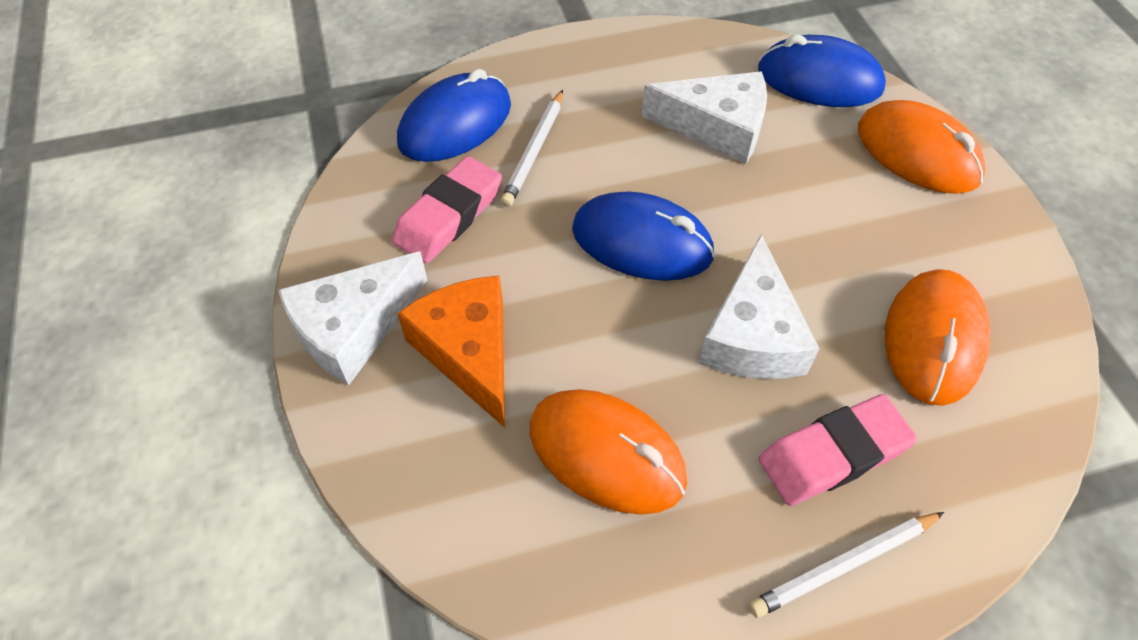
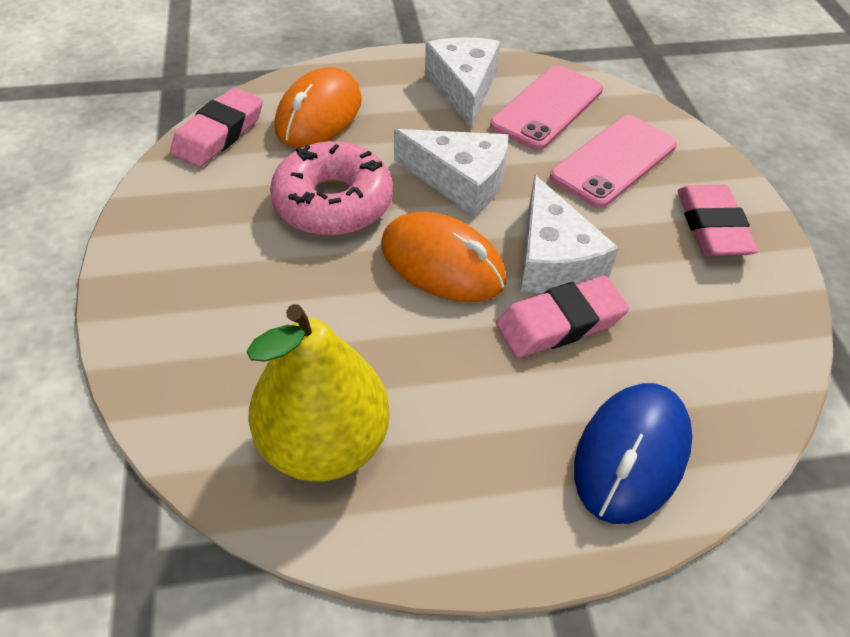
blue mouse: [397,69,511,162] [572,191,715,281] [758,35,886,107] = 3 -> [574,383,693,524] = 1
orange cheese: [397,276,505,428] = 1 -> none = 0
orange mouse: [530,389,687,515] [858,100,985,194] [885,269,990,406] = 3 -> [275,67,362,147] [381,212,506,302] = 2
pink donut: none = 0 -> [270,141,393,236] = 1
pink eraser: [392,156,502,263] [759,394,917,506] = 2 -> [170,88,263,167] [496,275,629,358] [678,185,758,256] = 3
pink phone: none = 0 -> [490,65,603,150] [550,115,677,208] = 2
white pencil: [500,90,563,207] [749,512,944,618] = 2 -> none = 0
yellow pear: none = 0 -> [247,304,390,482] = 1

